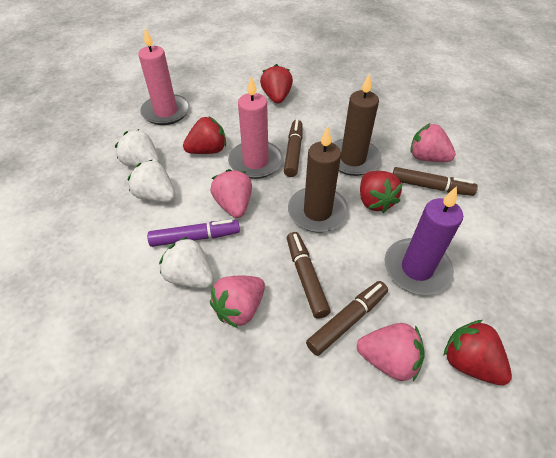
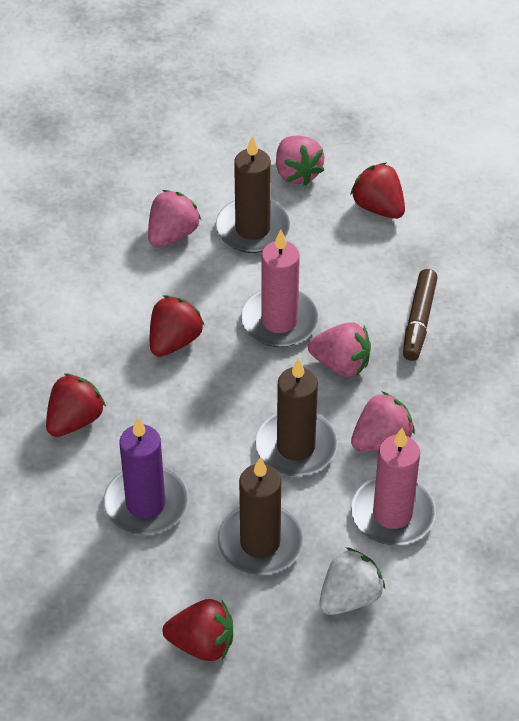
brown candle: [288,126,349,232] [333,73,381,176] = 2 -> [216,135,290,253] [217,457,303,575] [255,358,337,476] = 3
brown marker: [284,120,303,177] [287,232,331,319] [306,281,388,356] [393,167,478,196] = 4 -> [403,269,438,361] = 1
purple marker: [147,219,240,247] = 1 -> none = 0
white strawberry: [115,129,160,168] [128,159,175,202] [159,236,214,288] = 3 -> [319,547,386,615] = 1

